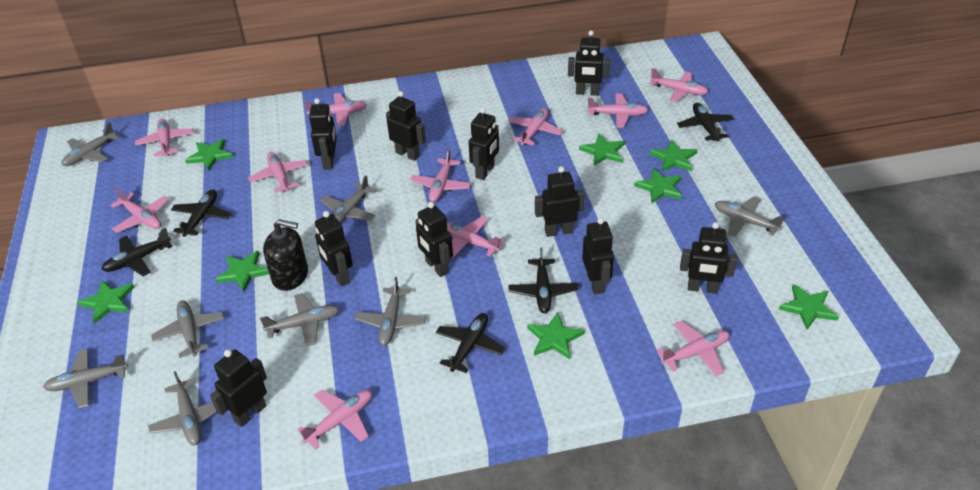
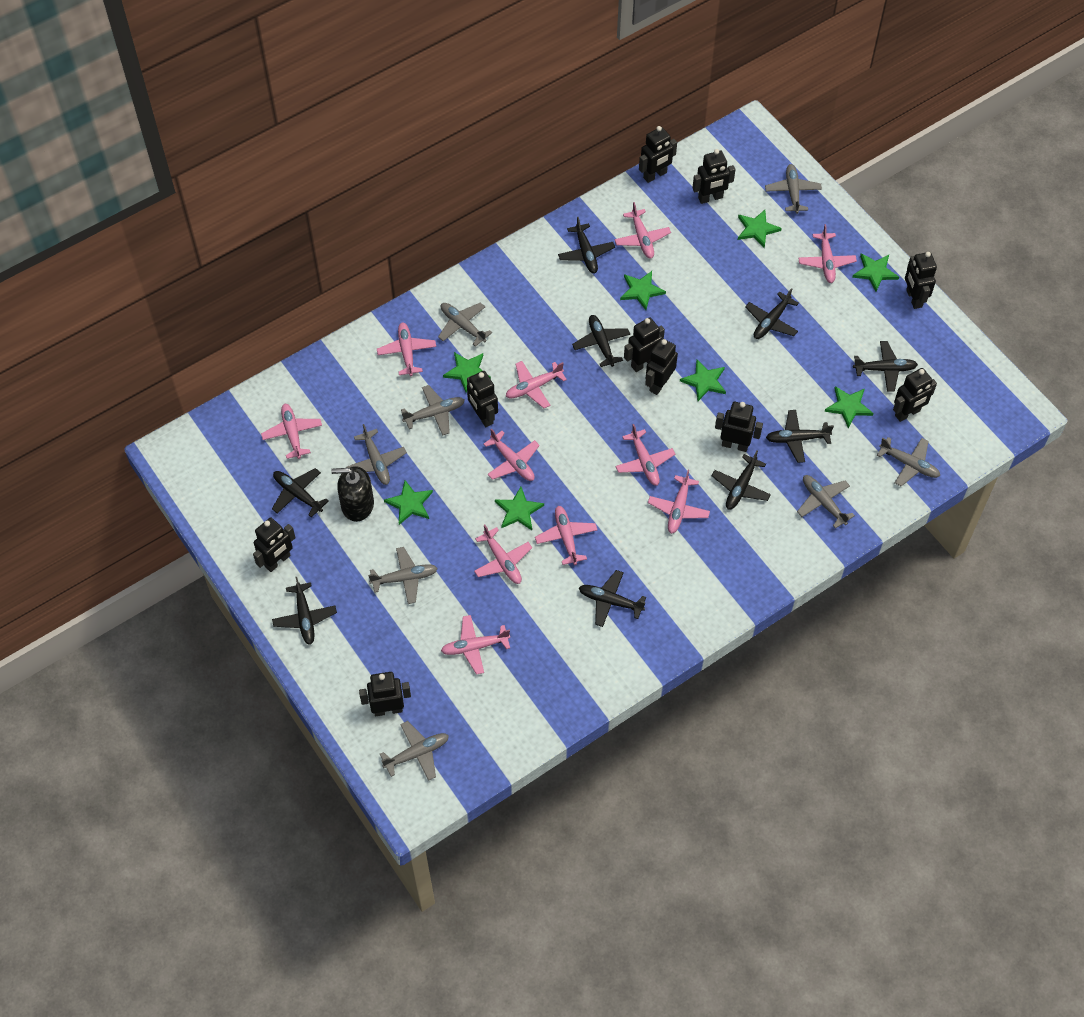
black plane: [101,228,173,276] [171,189,231,237] [436,313,505,373] [509,247,578,314] [677,103,734,142] = 5 -> [272,468,329,518] [272,577,337,645] [558,217,615,273] [572,315,630,367] [579,570,646,627] [712,450,771,510] [745,288,799,339] [766,410,834,463] [853,341,918,392] = 9

